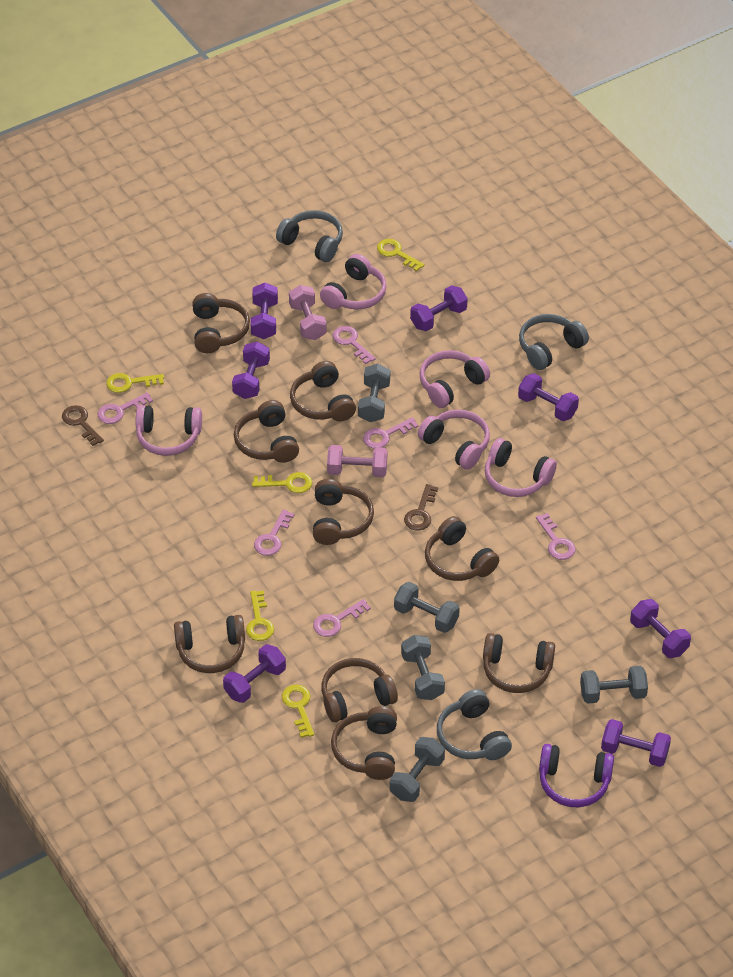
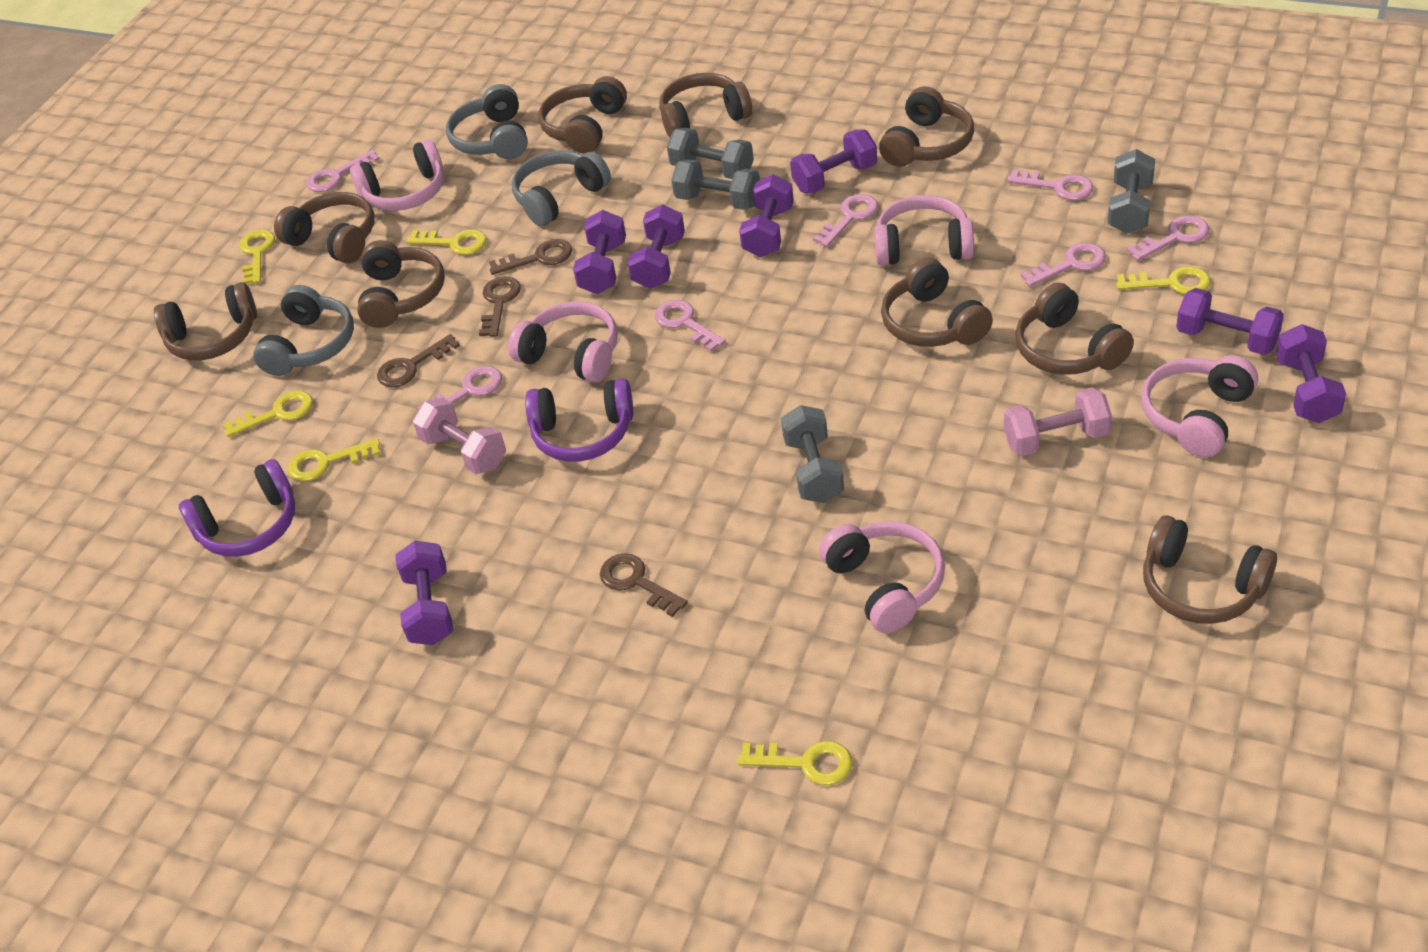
brown key: [62,405,104,446] [404,484,438,531] = 2 -> [377,334,460,387] [479,276,521,337] [489,239,572,275] [600,553,688,617] = 4
grey dumbbell: [358,364,390,422] [390,737,445,802] [394,582,460,633] [401,635,445,700] [580,666,648,704] = 5 -> [667,127,754,179] [671,159,760,210] [781,405,844,503] [1108,149,1155,234] = 4
pink key: [98,392,153,424] [254,509,294,556] [313,599,371,637] [333,326,376,364] [363,417,419,448] [536,513,576,560] = 6 -> [306,150,380,192] [417,366,502,410] [655,300,726,352] [813,194,878,247] [1007,169,1094,201] [1020,243,1106,287] [1127,216,1210,261] = 7
purple headphones: [539,744,614,807] = 1 -> [179,459,295,557] [525,378,633,462] = 2
yellow key: [106,373,164,393] [246,590,274,641] [252,472,312,493] [282,684,314,738] [377,239,425,272] = 5 -> [224,390,313,437] [239,230,275,284] [288,438,380,481] [406,229,487,255] [738,741,853,785] [1116,266,1211,295] = 6

